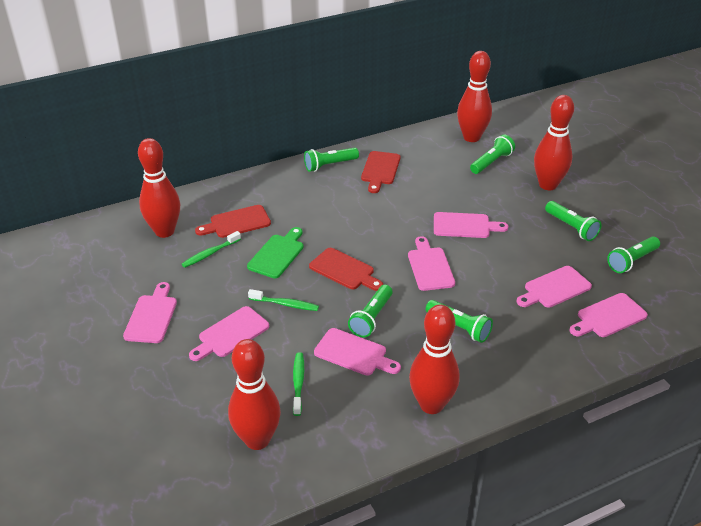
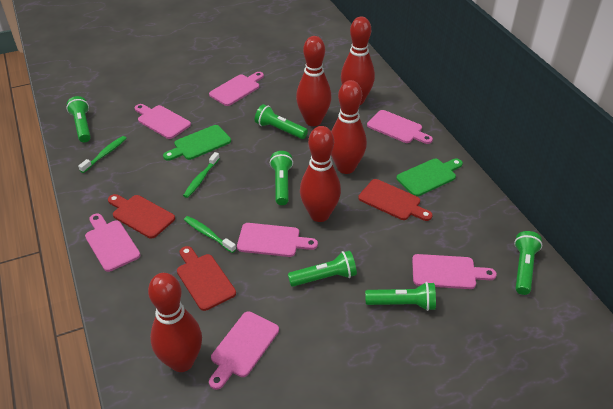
green cutting board: [247,227,304,279] = 1 -> [163,125,231,161] [396,158,463,197] = 2

